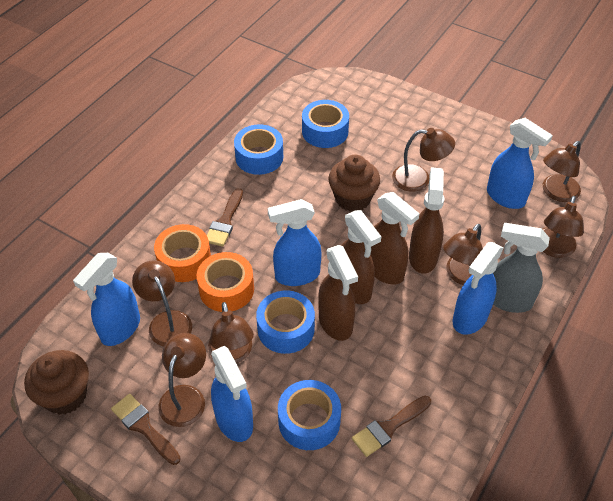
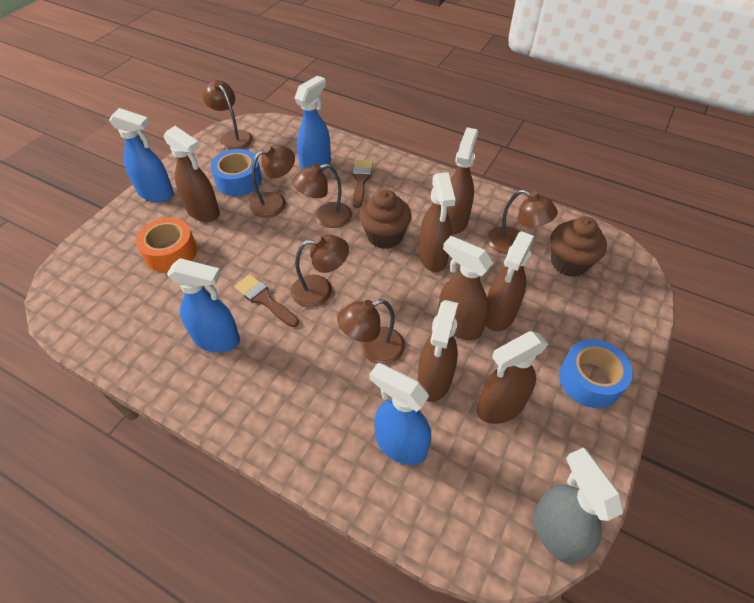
blue spray bottle: [73,253,140,346] [211,346,253,442] [268,199,321,286] [453,242,503,335] [487,118,553,209] = 5 -> [109,108,174,202] [167,258,240,352] [295,76,331,172] [369,363,431,465] = 4
blue tape: [234,124,283,175] [256,290,315,354] [278,380,341,450] [302,100,349,148] = 4 -> [211,149,262,196] [559,339,633,408] = 2
brown brush: [111,394,181,465] [207,188,243,247] [352,396,431,457] = 3 -> [234,274,299,327] [353,160,373,208] = 2
brown lamp: [132,260,192,347] [158,333,206,427] [208,302,254,363] [392,128,455,192] [443,224,483,285] [542,196,584,258] [543,141,581,202] = 7 -> [202,80,253,150] [249,145,295,218] [291,234,349,307] [292,164,352,228] [337,299,405,365] [488,190,558,254] = 6
brown spray bottle: [318,245,358,341] [341,210,381,304] [370,192,420,284] [409,167,444,274] = 4 -> [164,126,220,222] [418,300,458,402] [419,172,455,272] [438,236,493,340] [447,127,478,235] [477,331,548,424] [485,231,535,331] = 7
orange tape: [154,224,211,282] [197,252,254,312] = 2 -> [136,218,197,272] = 1

